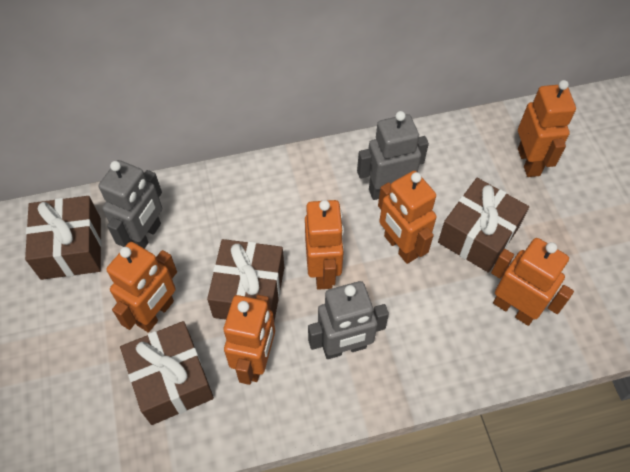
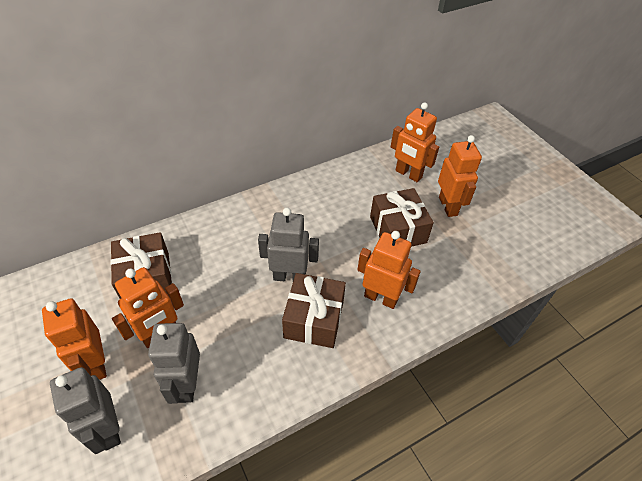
brown gift: [25,196,101,280] [120,321,214,425] [207,239,284,321] [438,178,529,273] = 4 -> [110,232,172,299] [282,273,346,348] [370,188,434,247] = 3
orange robot: [106,242,177,333] [224,295,275,385] [305,200,344,290] [378,171,437,264] [491,238,574,326] [518,80,576,177] = 6 -> [42,298,107,380] [112,267,184,348] [357,231,421,309] [391,102,439,182] [438,135,482,217] = 5

